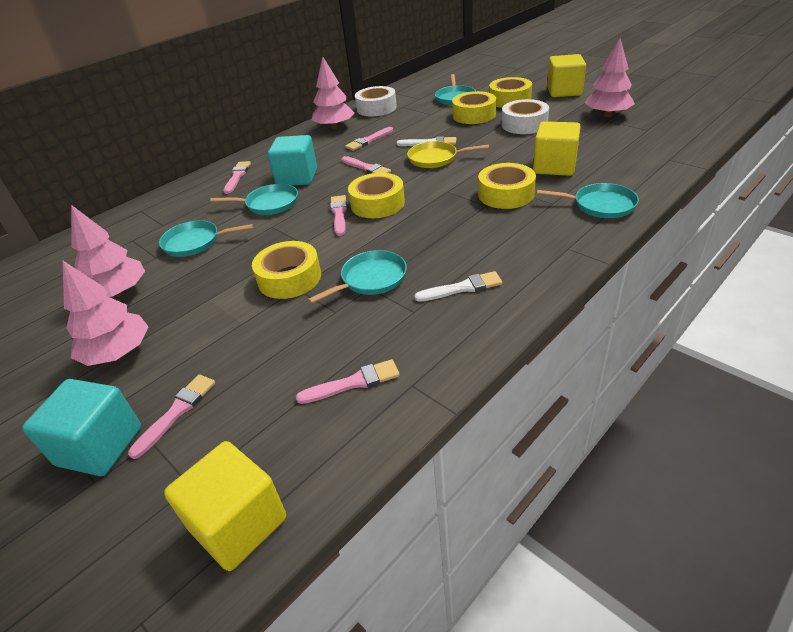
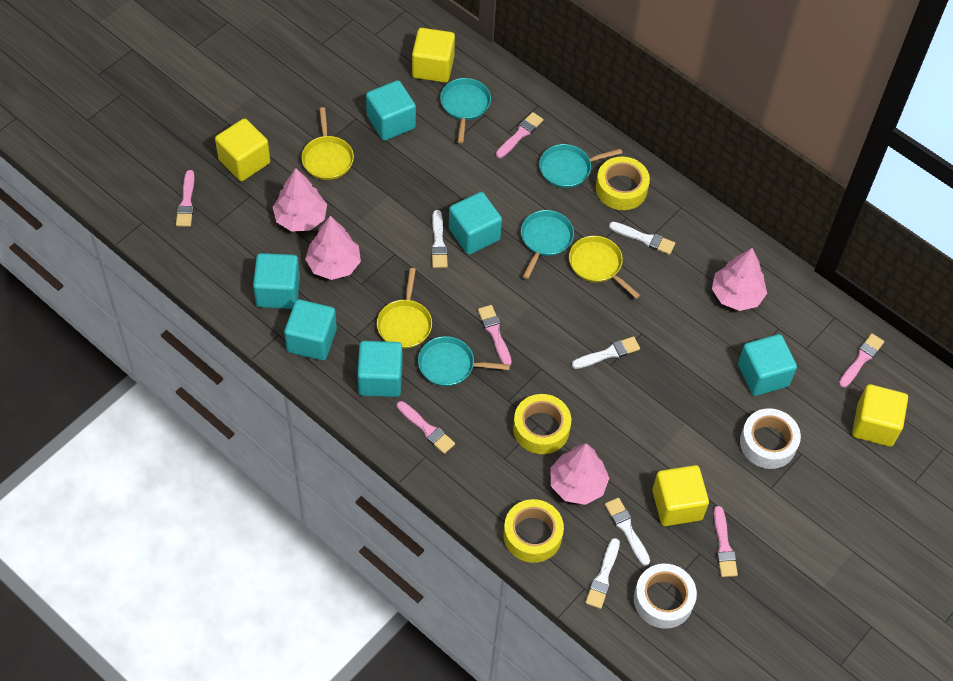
turquoise cube: [22,379,141,476] [268,135,317,186] = 2 -> [253,253,300,309] [284,299,337,360] [357,341,402,397] [366,80,416,141] [449,192,502,255] [738,334,797,396] = 6
turquoise pan: [159,220,253,257] [210,184,298,215] [308,250,407,304] [435,74,476,105] [537,183,639,218] = 5 -> [418,336,510,386] [440,78,491,143] [521,210,574,279] [539,144,622,188] = 4
white brush: [397,136,457,146] [414,271,503,302] = 2 -> [431,210,448,268] [572,336,640,369] [585,538,620,609] [605,498,650,566] [609,222,675,255] = 5
yellow cube: [164,441,286,571] [533,121,581,176] [547,54,586,97] = 3 -> [215,118,270,181] [412,28,455,83] [652,465,709,526] [852,384,908,447] = 4
yellow pan: [407,141,489,168] = 1 -> [301,107,354,180] [377,268,432,349] [569,236,640,299] = 3
yellow tape: [252,241,321,299] [348,173,405,218] [452,91,496,124] [478,163,536,209] [489,77,532,108] = 5 -> [503,499,564,563] [513,394,571,454] [596,157,650,210] = 3

